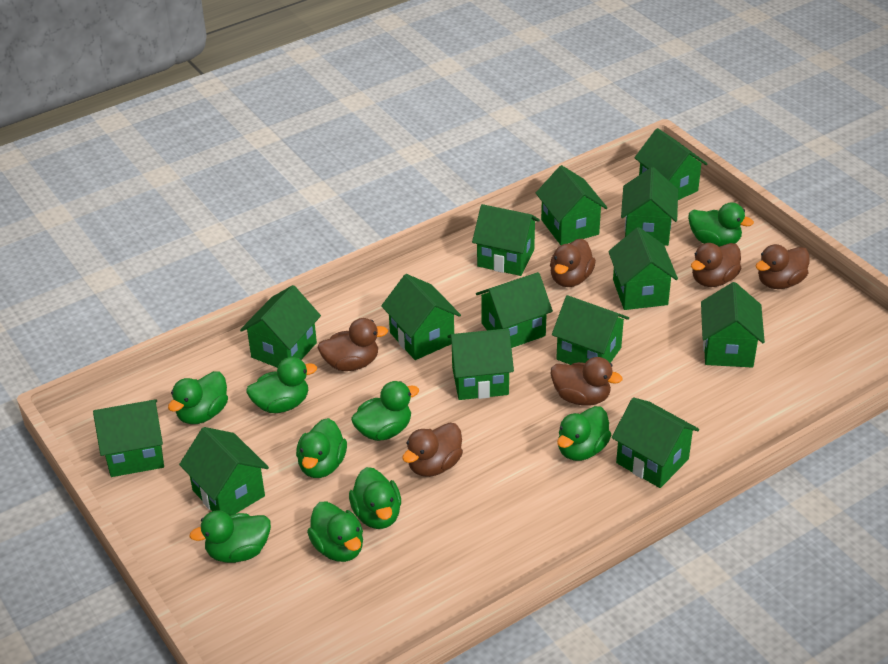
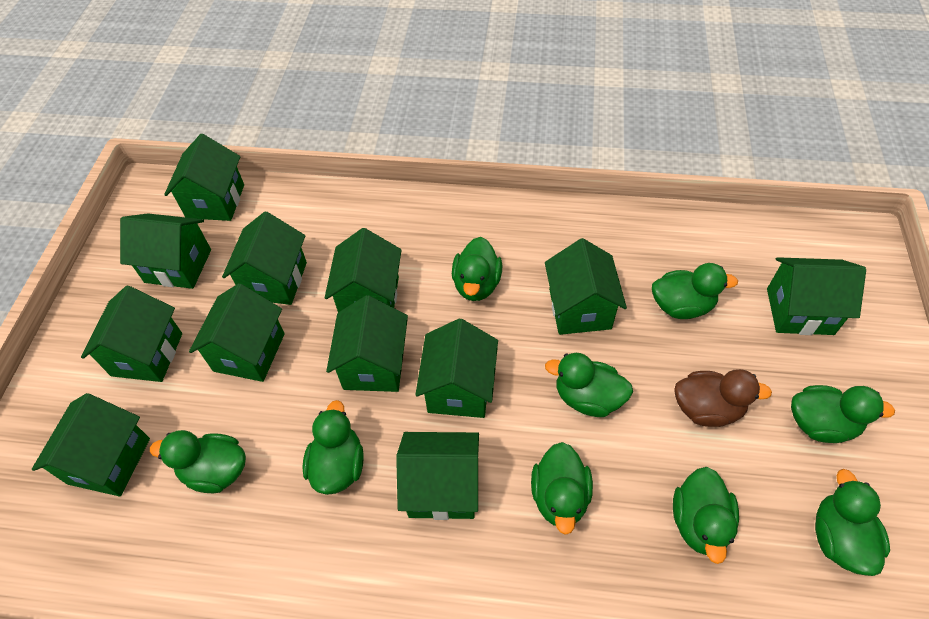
brown duck: [317,318,388,371] [402,423,463,477] [550,239,596,287] [551,357,623,406] [691,243,741,287] [755,244,810,289] = 6 -> [674,369,772,427] = 1
green house: [93,399,164,477] [179,427,269,515] [240,285,321,368] [381,274,461,360] [447,328,514,400] [472,204,540,276] [476,272,553,348] [536,165,608,245] [552,295,629,365] [608,227,678,310] [612,397,699,488] [621,167,678,246] [634,128,707,200] [701,282,765,367] = 14 -> [32,393,150,496] [81,286,182,382] [120,213,211,289] [164,134,244,221] [189,283,285,382] [222,212,307,305] [324,228,401,312] [326,295,408,392] [396,432,479,520] [415,318,498,418] [545,238,627,335] [767,257,866,335] = 12

